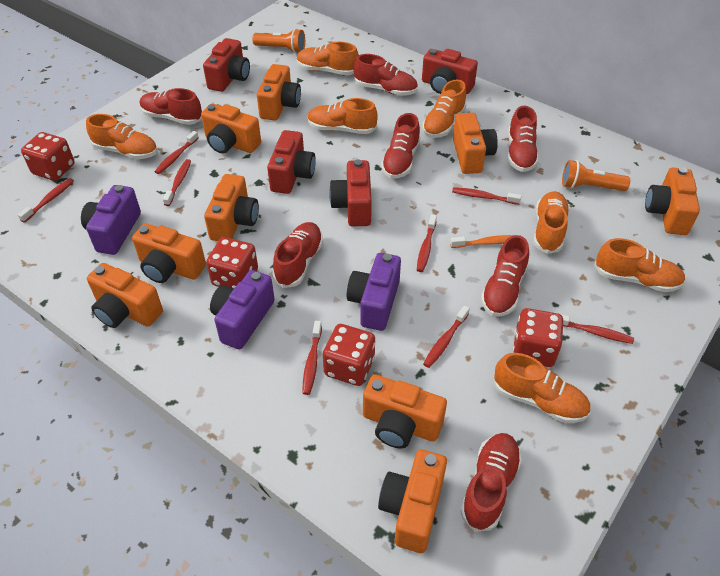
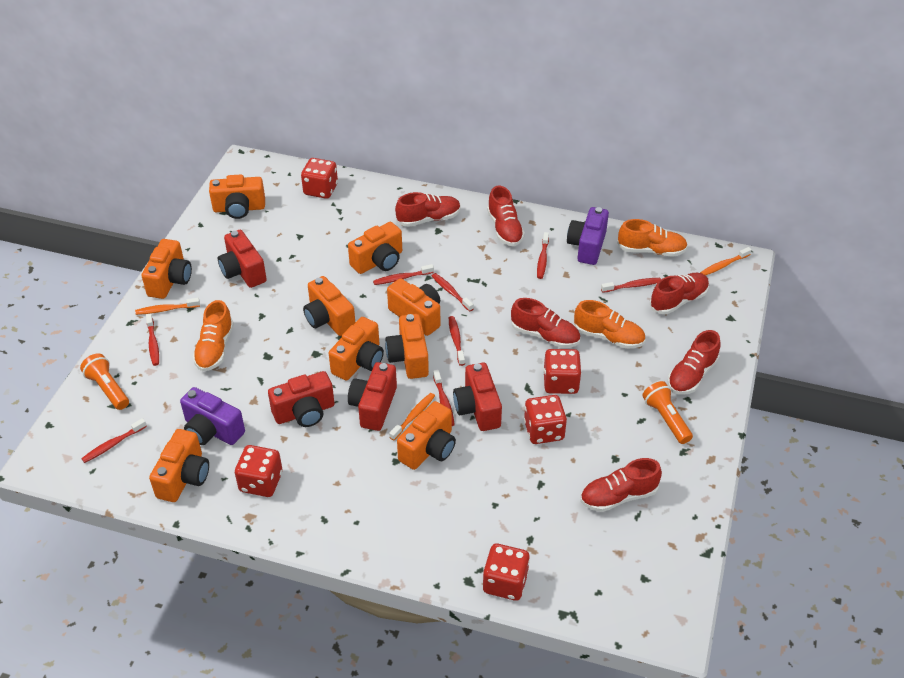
orange shoe: [86,114,157,159] [297,42,359,75] [307,98,378,134] [422,80,467,138] [493,353,591,423] [534,191,569,254] [594,238,685,292] = 7 -> [193,300,234,371] [574,300,645,349] [617,219,688,257] = 3
orange toothbrush: [450,235,514,248] = 1 -> [135,298,200,315] [389,393,435,441] [700,247,752,275] = 3
purple camera: [81,185,141,255] [210,270,275,350] [347,253,401,331] = 3 -> [180,387,245,445] [567,207,609,265] = 2
red dice: [21,132,75,181] [206,237,258,288] [323,324,375,386] [513,308,563,367] = 4 -> [235,445,283,497] [301,158,338,199] [483,543,530,601] [524,395,567,444] [543,349,581,394] = 5
red shoe: [140,88,202,125] [273,222,323,288] [354,54,418,96] [381,113,420,179] [460,433,522,532] [481,235,529,317] [508,106,539,172] = 7 -> [395,192,461,227] [487,186,525,246] [511,298,580,348] [580,458,662,512] [650,273,709,314] [668,330,721,395] = 6

